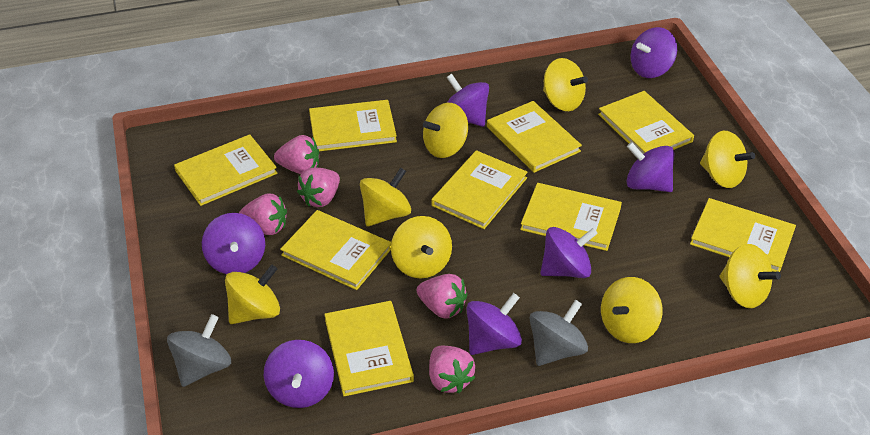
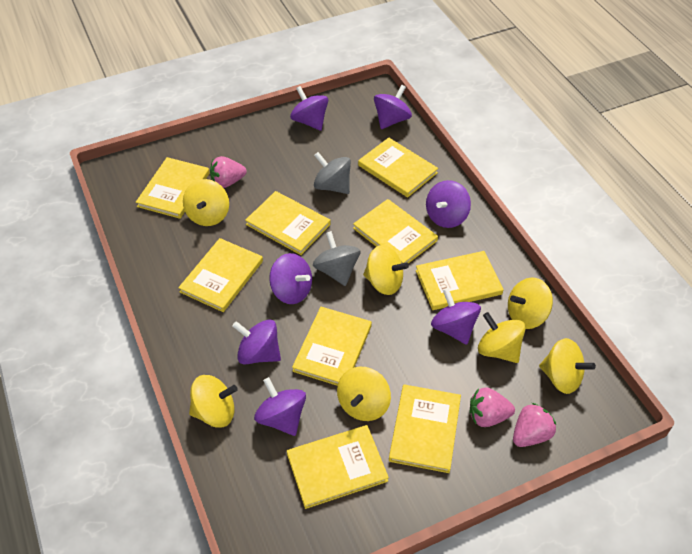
pink strawberry: [239,193,287,235] [274,135,319,174] [297,168,340,207] [416,274,467,318] [429,346,475,393] = 5 -> [210,156,247,188] [470,388,515,427] [513,403,556,447] = 3
yellow spinning top: [225,264,280,324] [360,167,411,226] [391,216,452,278] [423,103,468,158] [543,58,588,111] [601,277,663,343] [700,131,755,188] [719,244,781,308] = 8 -> [183,179,229,226] [189,375,238,428] [337,367,391,421] [363,245,409,295] [478,312,525,363] [508,277,553,329] [539,338,596,394] = 7

